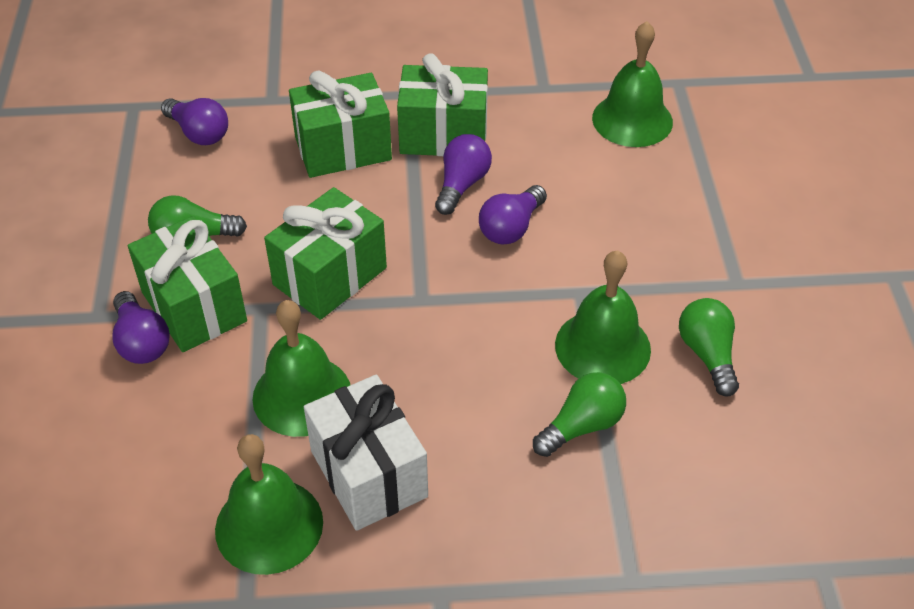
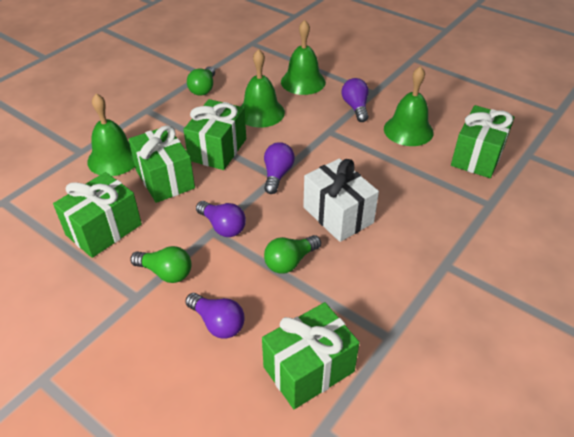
green gift: [128,216,247,352] [264,187,387,320] [289,71,392,178] [397,54,488,156] = 4 -> [53,172,142,258] [128,125,195,203] [183,99,246,170] [262,302,360,409] [451,105,515,178] = 5

